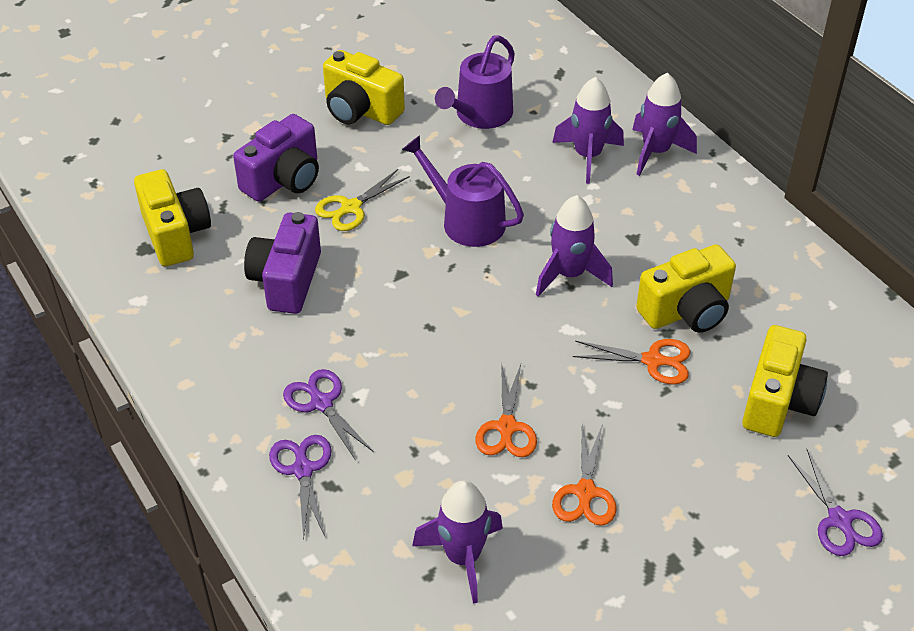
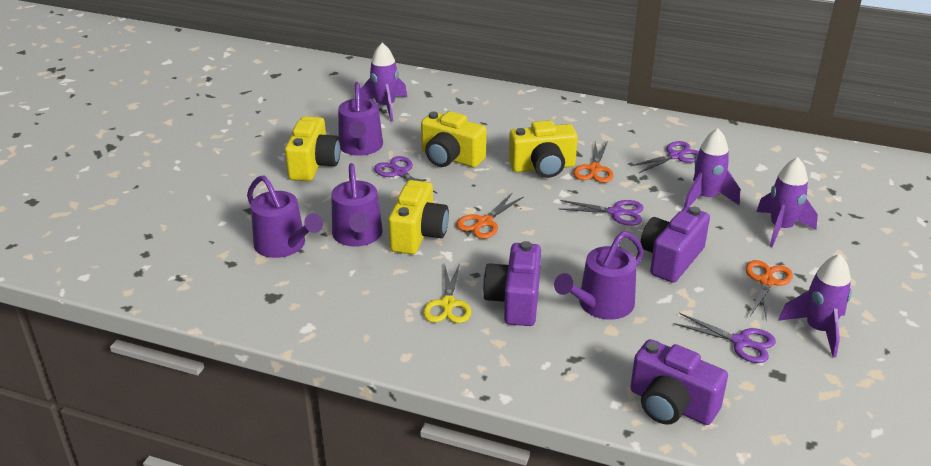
purple camera: [233,114,319,202] [244,212,321,314] = 2 -> [483,241,541,326] [630,339,728,425] [641,206,710,283] = 3
purple scissors: [269,435,332,541] [283,369,374,461] [788,448,883,556] = 3 -> [374,156,438,194] [558,200,644,226] [630,141,699,173] [674,313,776,363] = 4
purple watering can: [402,135,524,247] [435,35,515,129] = 2 -> [247,175,323,258] [331,163,383,247] [338,82,383,156] [554,231,644,320] = 4

